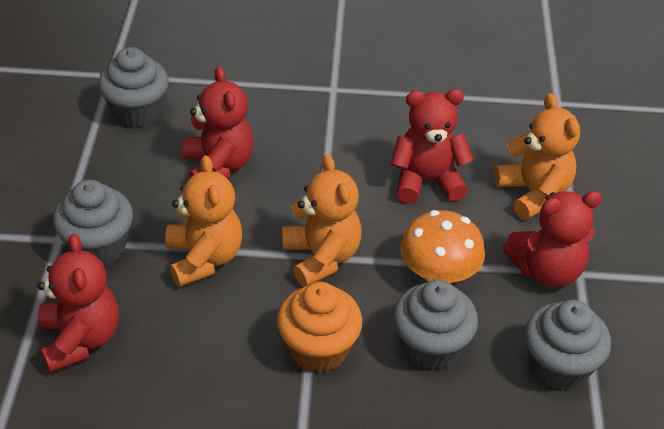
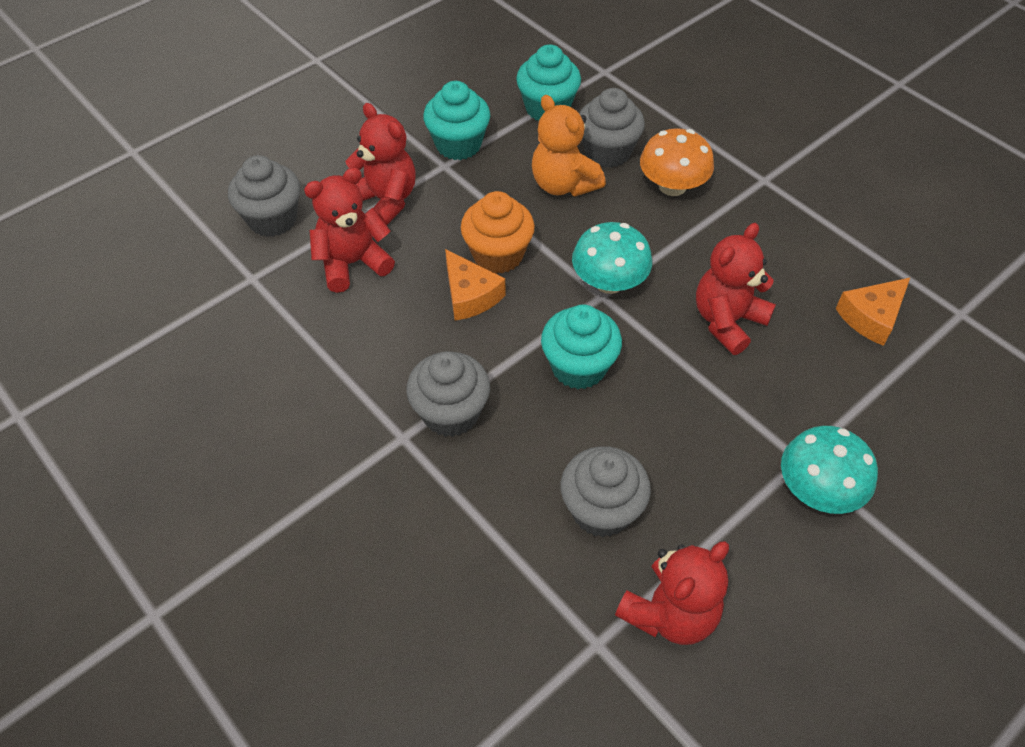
orange cheese: none = 0 -> [445,249,505,321] [836,278,910,346] = 2
orange teddy bear: [165,155,242,287] [282,154,362,287] [494,93,580,220] = 3 -> [532,95,606,196] = 1
turquoise cupcake: none = 0 -> [423,81,490,160] [516,44,581,120] [541,304,622,389] = 3
turquoise mushroom: none = 0 -> [572,222,652,294] [781,426,878,514] = 2

